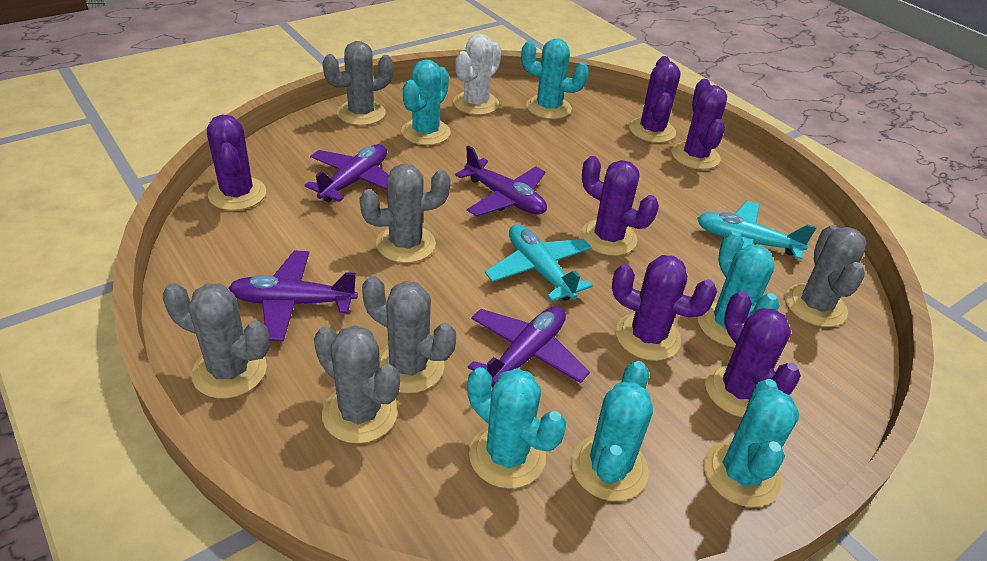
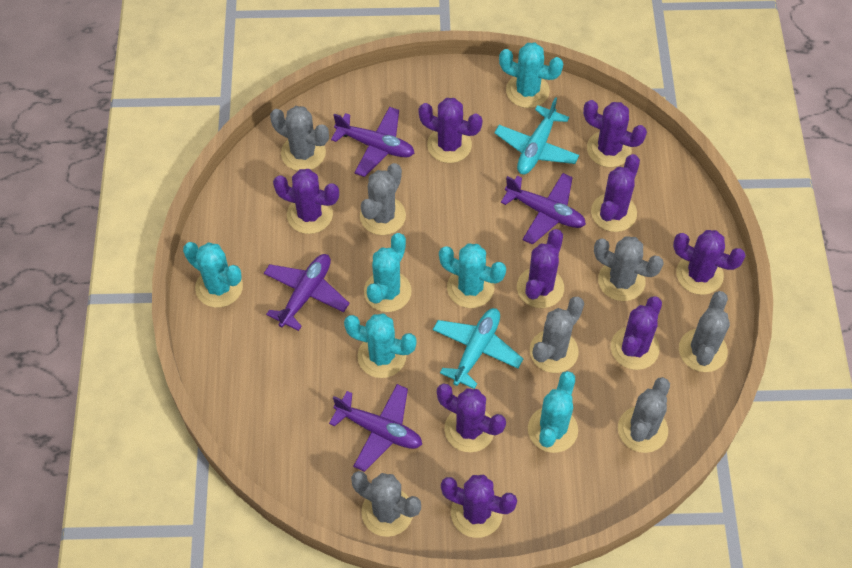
grey cactus: [163,283,270,398] [314,325,400,444] [322,41,394,125] [360,164,451,263] [362,276,456,394] [785,225,866,327] = 6 -> [270,106,329,171] [351,471,421,537] [360,163,406,235] [530,297,584,373] [594,236,664,301] [618,377,670,453] [679,291,730,372] = 7
purple cactus: [207,114,266,211] [581,156,659,256] [612,255,717,361] [629,56,681,143] [671,79,727,170] [705,291,801,418] = 6 -> [273,169,339,234] [419,98,483,163] [437,383,506,452] [441,475,517,538] [517,229,564,308] [583,100,647,167] [591,154,640,232] [611,296,662,370] [673,230,746,295] = 9
white cactus: [453,34,501,115] = 1 -> none = 0

